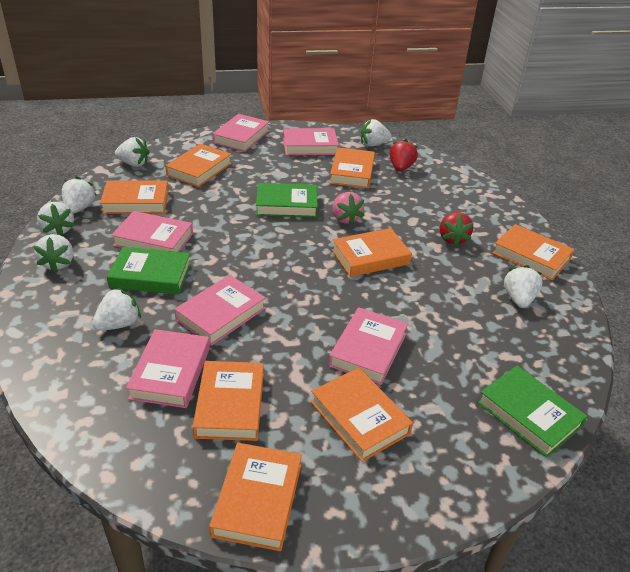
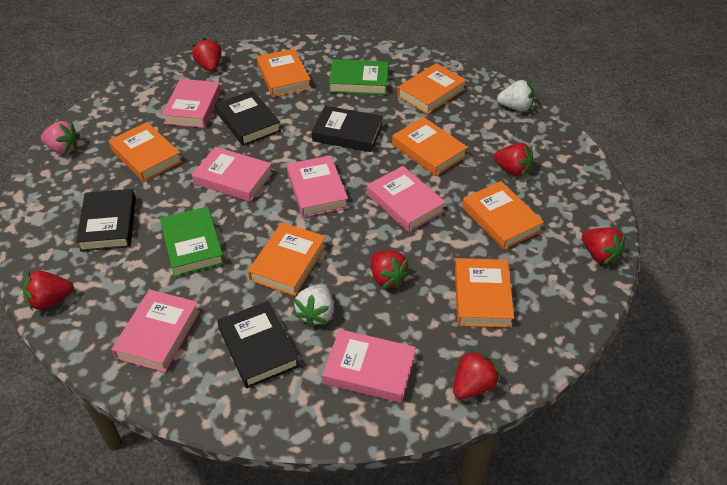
black book: none = 0 -> [76,189,136,252] [215,90,281,146] [217,301,299,388] [312,106,383,152] = 4
green book: [107,247,191,295] [256,183,318,218] [477,366,587,458] = 3 -> [160,207,225,277] [329,59,389,95] = 2
orange book: [100,180,169,214] [165,143,232,187] [192,361,264,441] [209,443,302,551] [311,368,413,462] [330,147,375,188] [332,228,412,277] [492,224,574,280] = 8 -> [109,122,182,182] [248,222,326,296] [257,49,311,97] [392,117,468,176] [397,63,466,114] [455,258,514,328] [462,181,544,250] = 7
red strawberry: [389,139,418,171] [440,212,474,247] = 2 -> [23,271,74,311] [192,38,221,72] [370,251,410,289] [453,349,500,399] [494,143,533,177] [582,228,626,264] = 6
white strawberry: [33,234,73,272] [37,202,75,236] [62,176,97,214] [92,288,141,331] [115,137,150,167] [361,119,392,146] [504,265,542,308] = 7 -> [294,285,334,327] [497,80,534,111] = 2

